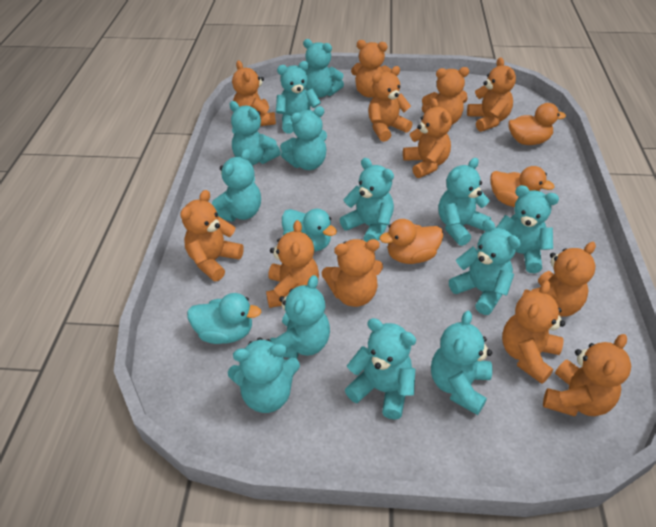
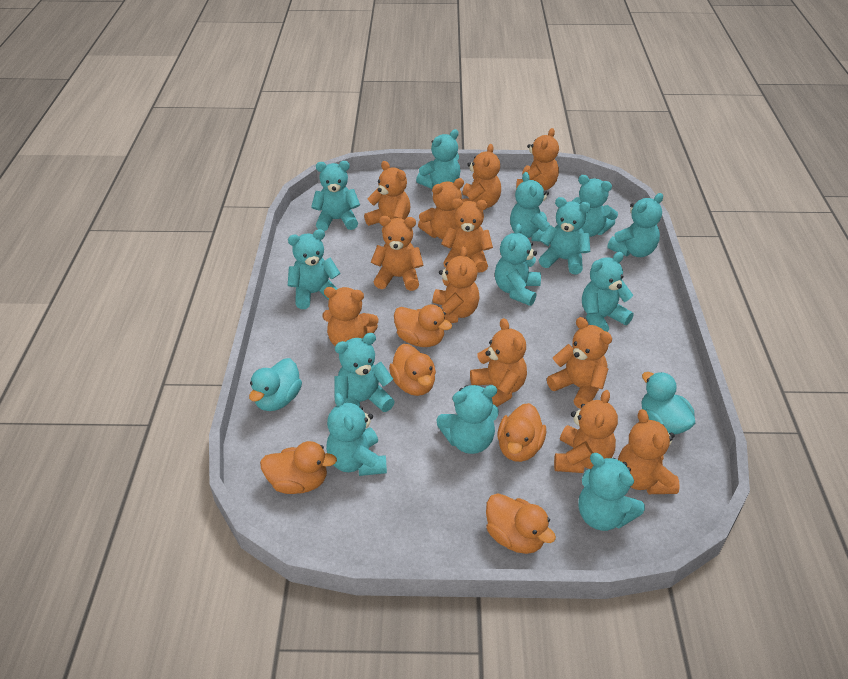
orange duck: [379,219,443,264] [490,166,555,207] [508,103,566,145] = 3 -> [260,441,337,494] [389,344,436,396] [394,304,452,347] [486,493,556,554] [497,403,546,462] = 5

